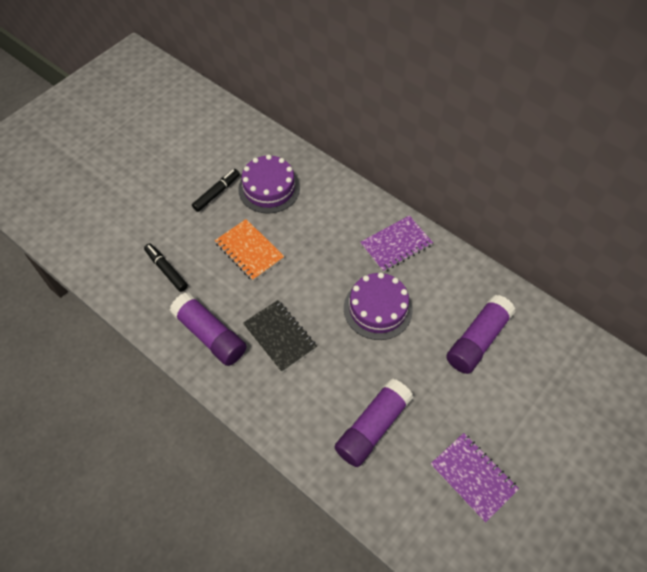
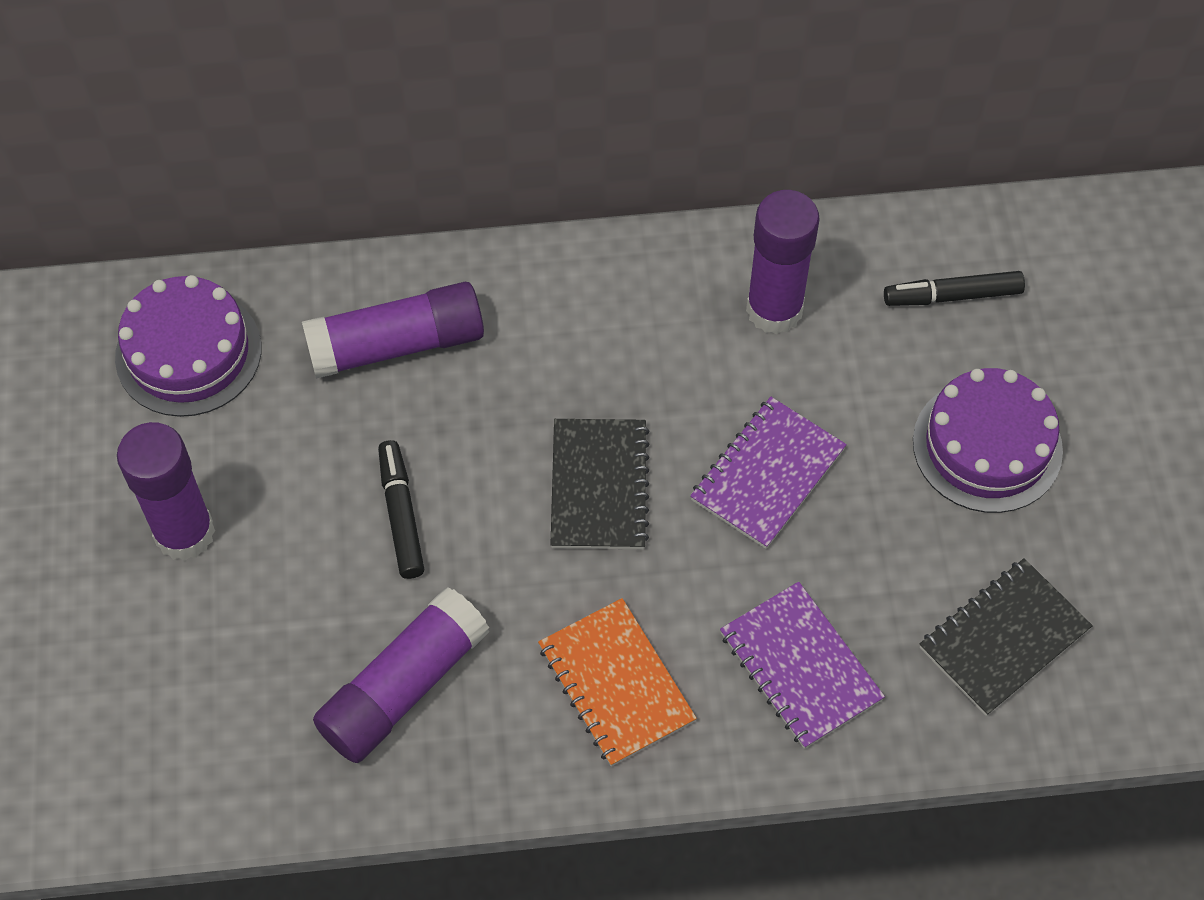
black notebook: [243,300,317,372] = 1 -> [550,419,650,549] [920,558,1093,716] = 2
purple glue stick: [170,292,247,366] [335,378,413,467] [446,295,516,374] = 3 -> [117,422,215,561] [302,282,484,379] [313,587,489,763] [746,190,820,334] = 4

